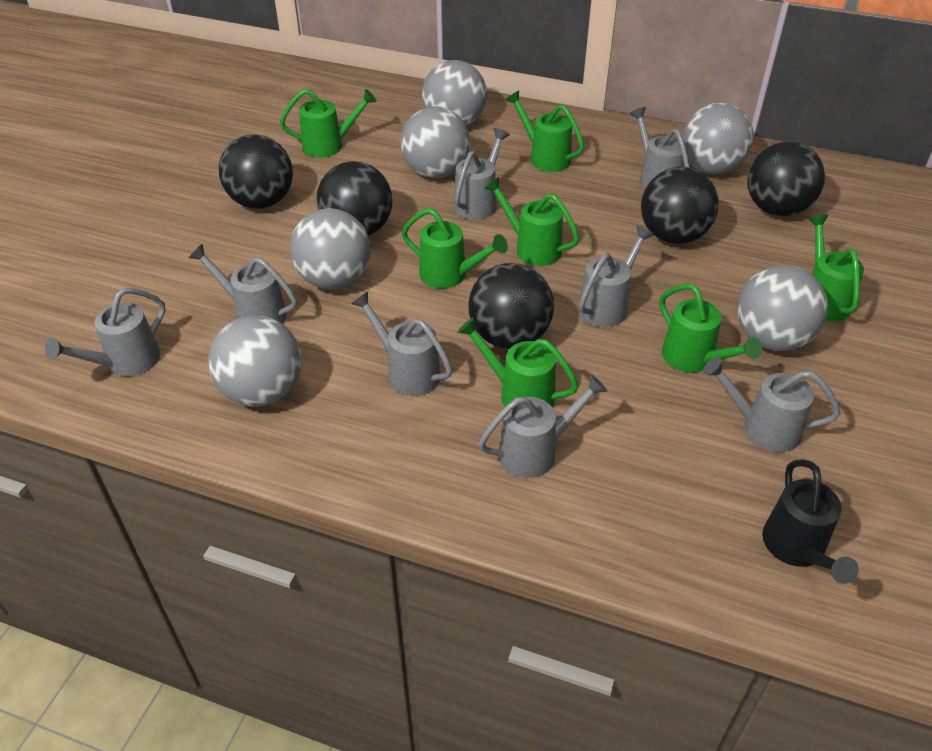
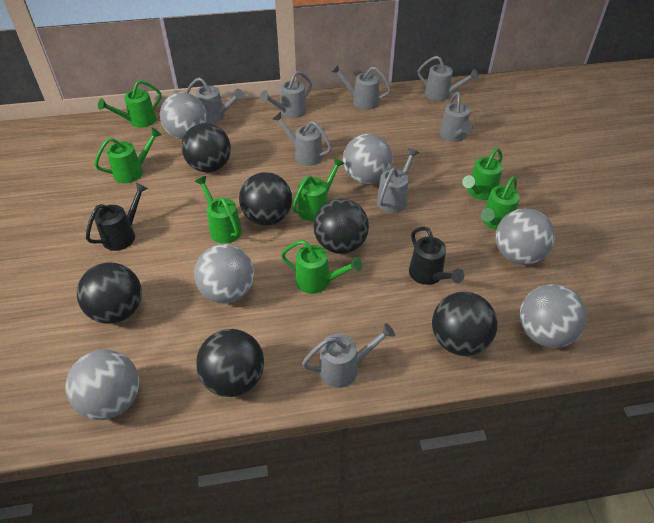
black ball: [219,134,293,209] [317,161,393,236] [468,263,554,349] [641,167,719,244] [747,141,825,216] = 5 -> [77,262,142,324] [181,123,231,173] [196,329,264,397] [239,172,292,226] [313,198,369,254] [432,292,497,356] = 6
black watering can: [762,459,859,584] = 1 -> [86,183,148,251] [409,227,464,285] = 2

